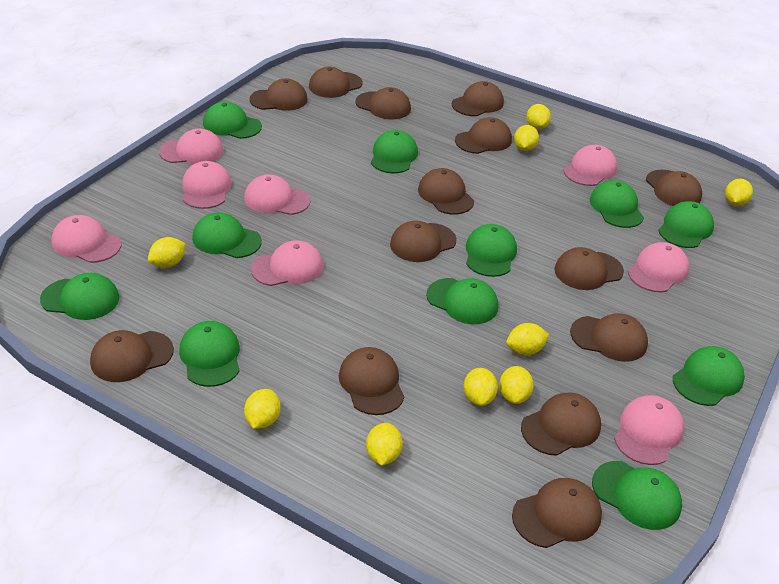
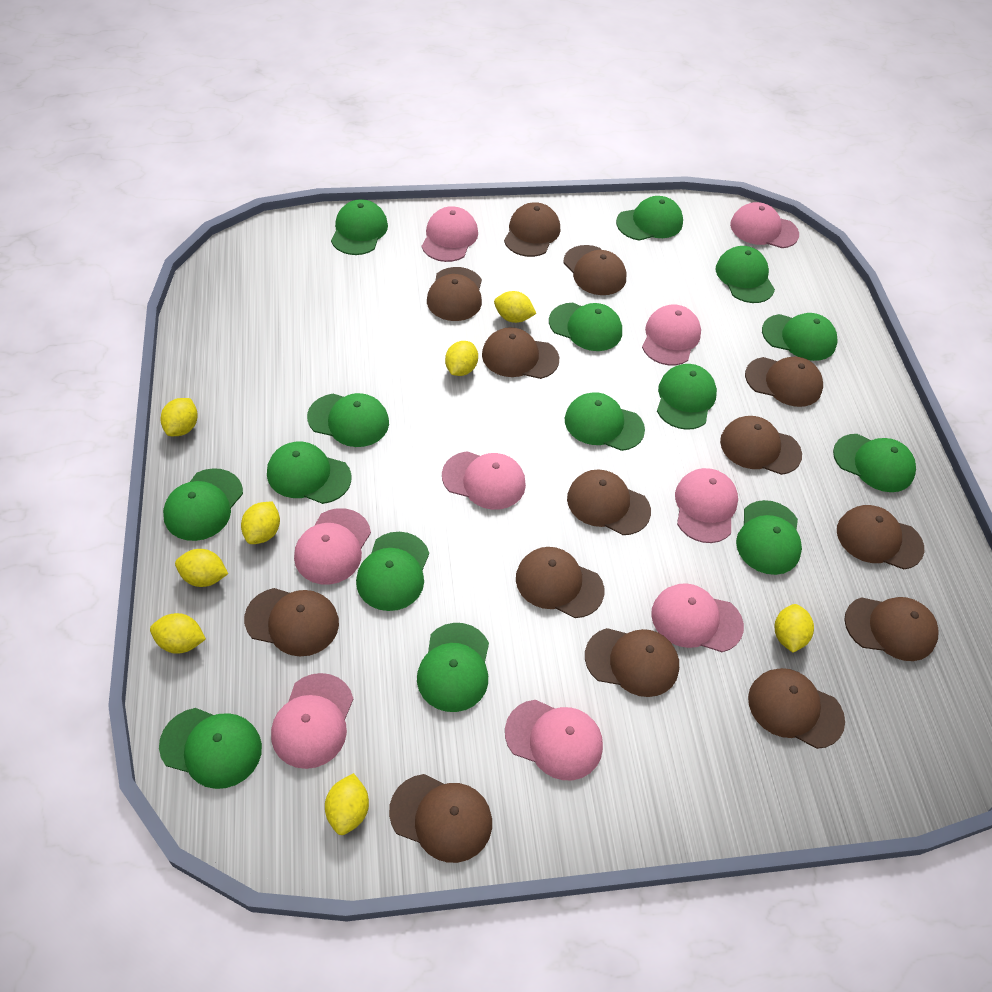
green cap: [40,273,119,320] [179,321,240,387] [192,213,262,258] [203,102,262,139] [371,130,418,174] [426,278,498,324] [466,224,517,277] [590,180,644,228] [592,461,682,530] [658,201,714,248] [673,346,745,406] = 11 -> [159,708,262,789] [163,468,243,541] [267,442,351,504] [307,393,389,447] [331,199,388,255] [356,532,429,611] [417,623,489,712] [549,303,622,351] [565,392,645,451] [616,196,683,241] [657,364,717,430] [716,246,775,303] [736,500,802,575] [762,313,837,361] [833,434,916,492] = 15
pink cap: [51,215,122,263] [159,128,223,164] [182,161,232,209] [244,174,311,215] [251,240,323,286] [563,145,617,186] [614,395,684,465] [628,242,690,292] = 8 -> [271,673,353,769] [294,508,371,584] [422,206,478,262] [442,451,526,510] [505,700,603,780] [642,305,701,365] [651,583,744,652] [675,468,738,543] [730,202,799,248] = 9
yellow lemon: [148,237,186,268] [244,389,281,429] [366,423,403,466] [464,368,498,406] [499,366,534,404] [506,323,549,355] [514,125,539,151] [527,104,551,129] [725,179,753,206] = 9 -> [150,613,206,654] [161,398,198,436] [175,549,228,587] [241,502,280,544] [325,773,369,835] [445,341,478,376] [494,291,536,323] [775,604,814,652] = 8

